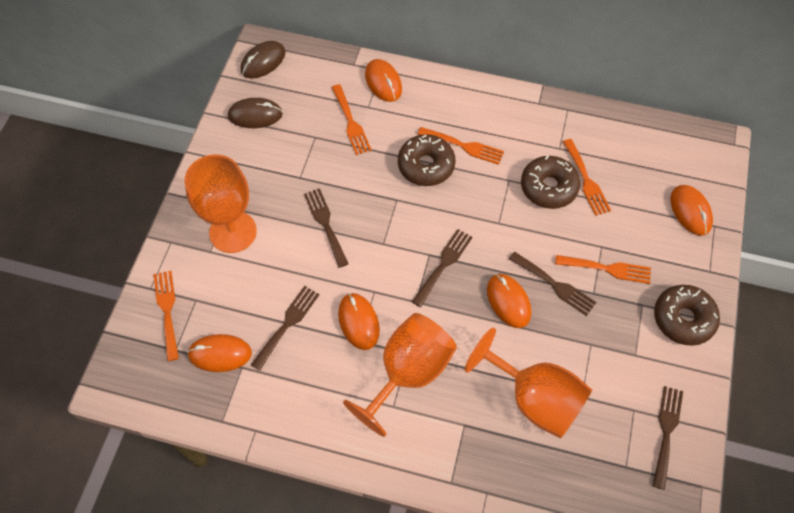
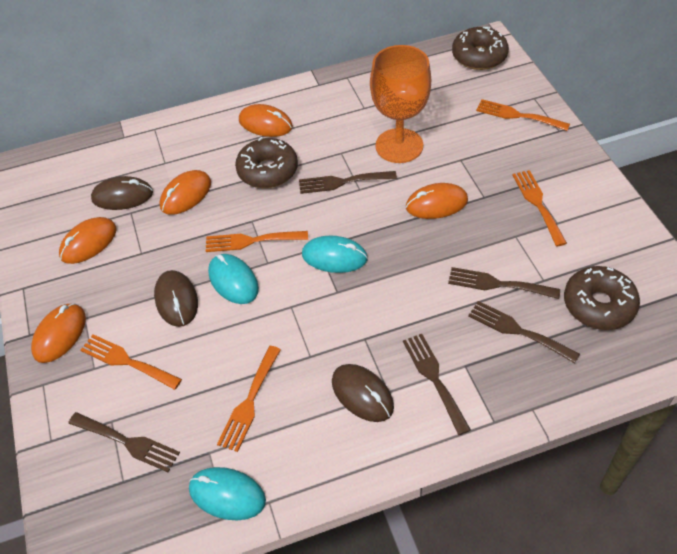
brown mouse: [228,98,283,128] [240,41,286,79] = 2 -> [91,176,153,210] [154,270,198,327] [332,364,394,422] = 3
orange goblet: [184,154,257,253] [343,313,457,437] [465,328,592,438] = 3 -> [370,45,431,163] = 1
turquoise mouse: none = 0 -> [189,467,266,520] [208,254,259,304] [302,236,368,273] = 3

